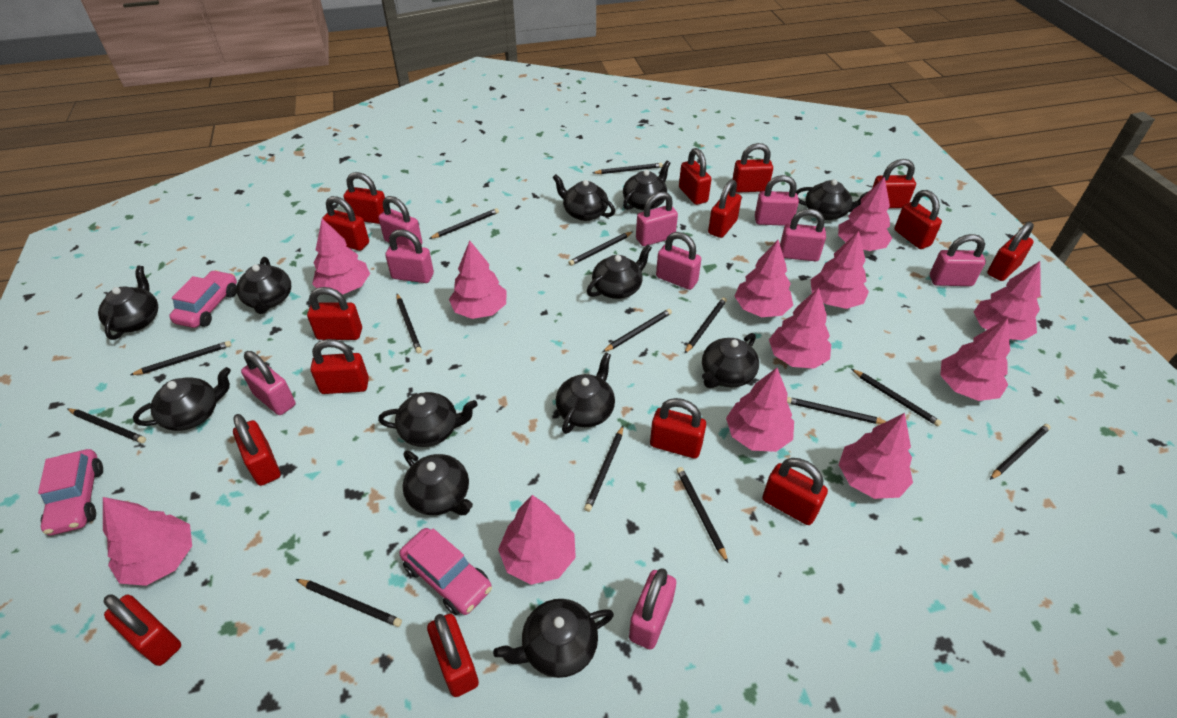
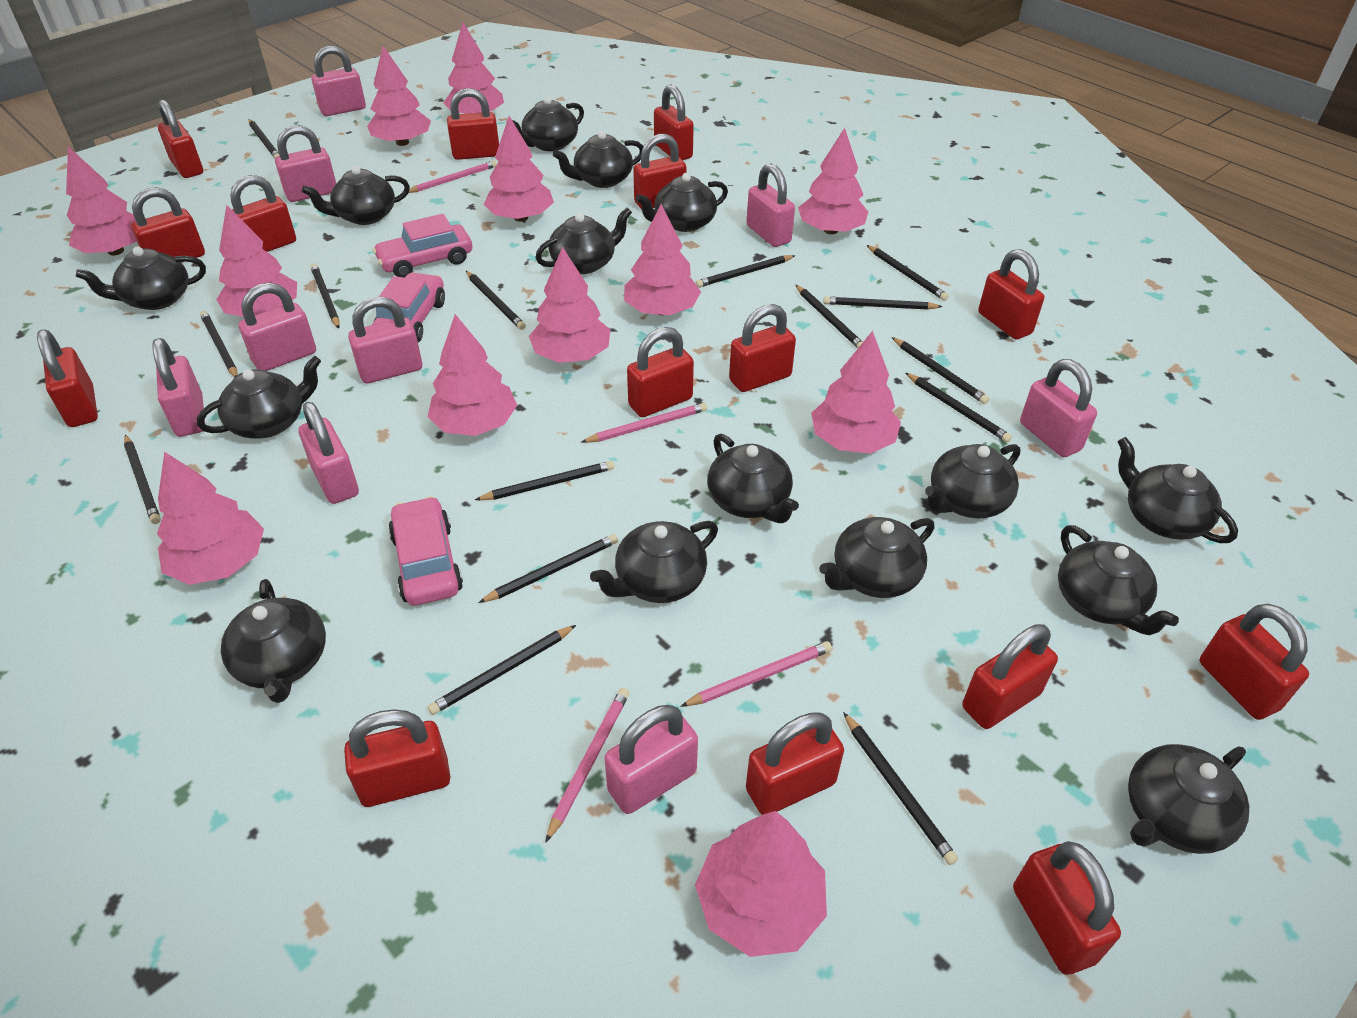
black pencil: [68,409,146,443] [130,341,231,375] [296,579,402,627] [396,294,422,354] [429,208,499,239] [569,232,633,266] [584,426,623,512] [593,163,663,174] [602,309,672,352] [677,467,728,563] [684,297,727,354] [787,397,886,424] [852,369,942,427] [990,424,1051,480] = 14 -> [124,434,161,524] [200,311,238,377] [249,119,280,158] [310,264,340,329] [428,625,576,715] [466,271,526,330] [475,461,615,500] [478,534,618,603] [695,255,795,288] [796,285,863,348] [823,296,943,310] [843,712,958,865] [867,245,949,301] [892,337,989,404] [906,373,1012,442] = 15
black teapot: [98,266,158,340] [133,367,231,431] [237,257,291,314] [378,392,478,447] [403,451,473,515] [493,599,614,678] [552,174,615,221] [556,352,615,434] [587,245,652,299] [623,161,670,210] [702,333,759,388] [796,179,869,220] = 12 -> [76,247,206,310] [197,356,321,439] [221,579,326,703] [302,166,410,225] [506,96,584,151] [536,208,632,274] [553,131,643,188] [590,521,718,603] [636,173,728,232] [707,434,799,523] [819,517,934,598] [925,444,1021,519] [1058,525,1179,635] [1117,437,1238,543] [1128,744,1249,854] = 15
pink pencil: none = 0 -> [409,160,497,193] [545,688,630,843] [582,403,707,443] [680,641,832,707] = 4

